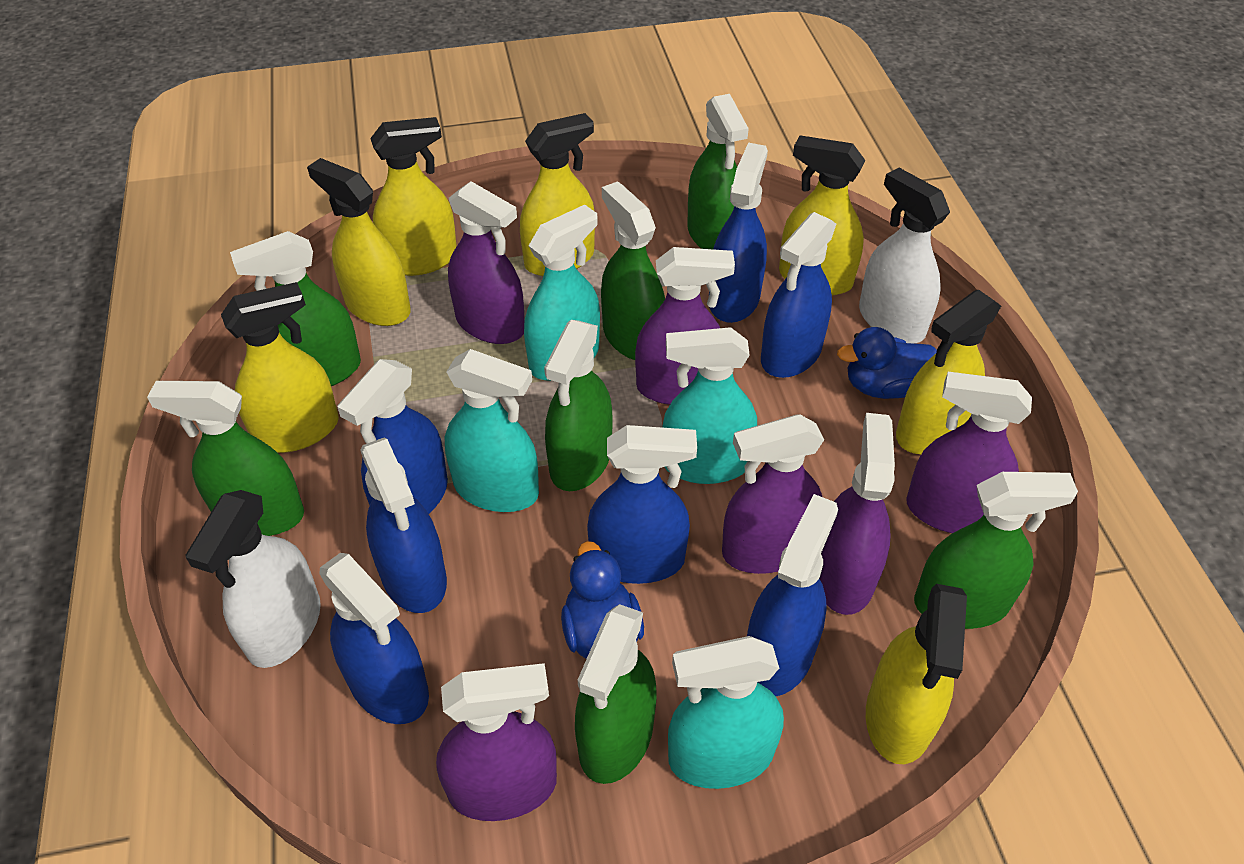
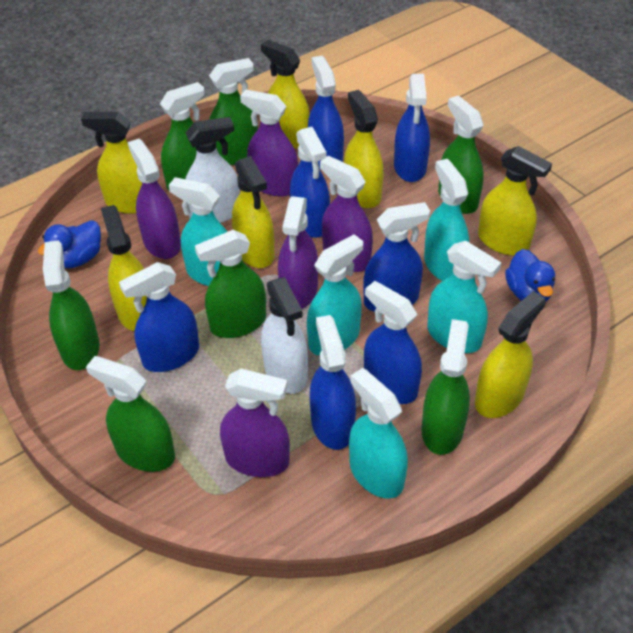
purple spray bottle: [436,663,557,821] [448,181,525,344] [635,247,735,405] [722,414,824,574] [819,413,895,615] [906,372,1032,533] = 6 -> [128,139,181,259] [220,369,290,477] [240,90,298,197] [278,196,318,309] [320,156,373,272] = 5
turquoise spray bottle: [444,349,539,512] [524,205,600,381] [662,327,757,484] [668,636,784,789] = 4 -> [169,177,228,286] [307,234,363,356] [349,368,408,499] [424,159,469,281] [427,241,501,353] = 5

